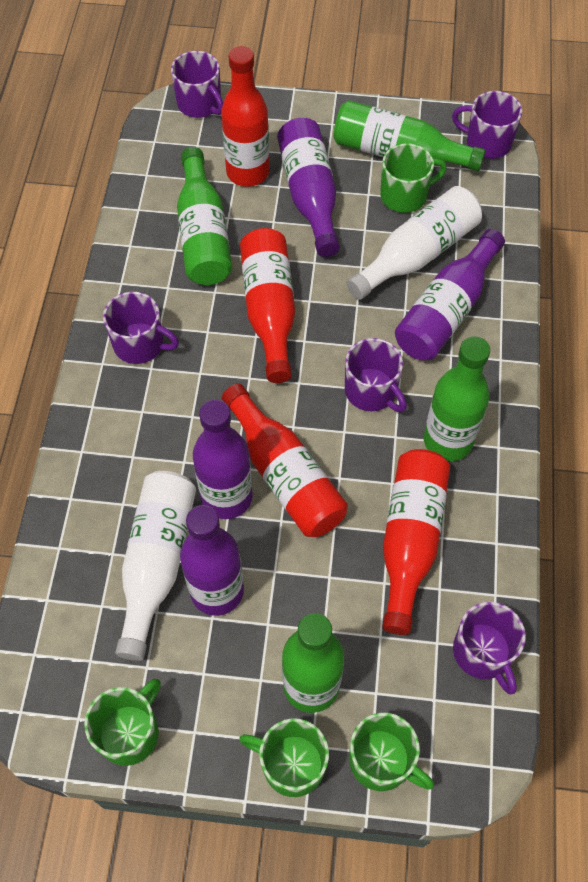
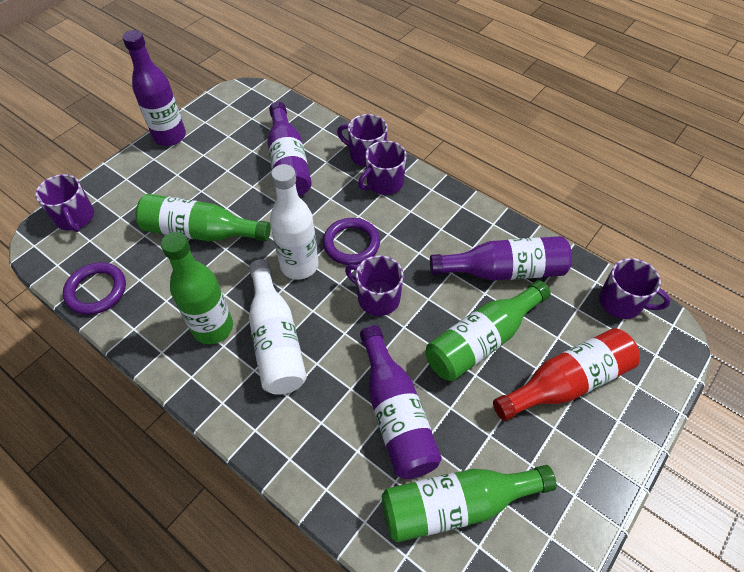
green mug: [84,679,161,766] [239,718,329,797] [349,713,434,791] [380,144,447,213] = 4 -> none = 0
purple ring: none = 0 -> [63,262,126,315] [323,218,380,265] = 2
red bottle: [221,46,270,187] [222,384,348,537] [240,228,295,383] [382,449,450,635] = 4 -> [493,328,640,421] = 1

